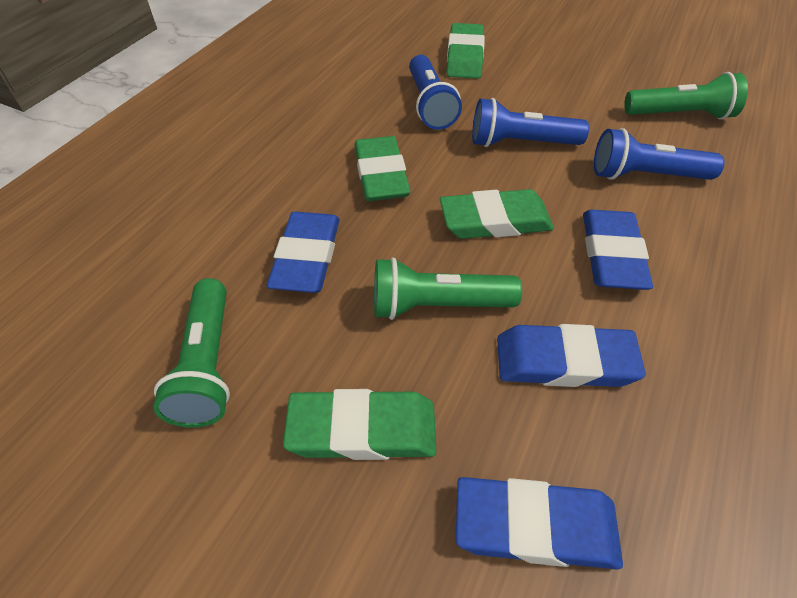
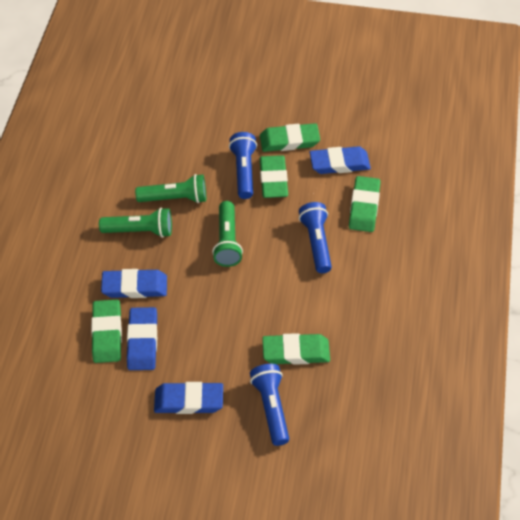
green eraser: [283,389,436,460] [355,136,411,201] [440,189,554,239] [446,23,485,79] = 4 -> [91,300,122,363] [260,123,320,152] [260,155,288,198] [262,333,330,365] [349,176,381,232] = 5

